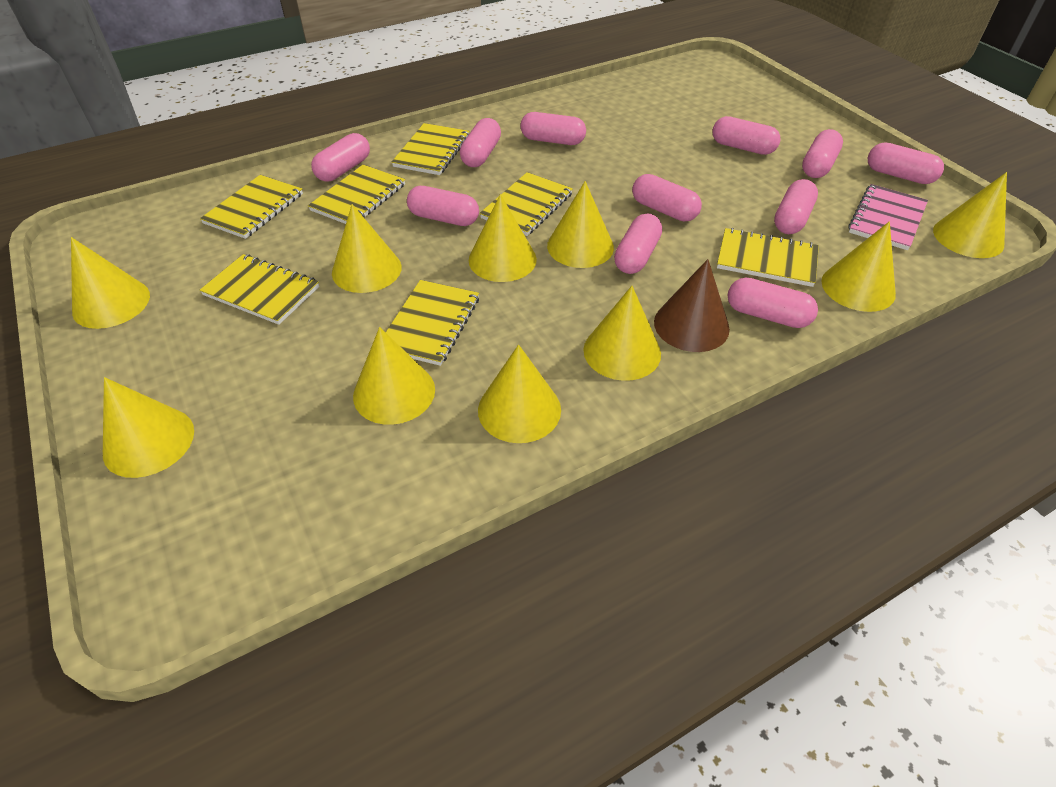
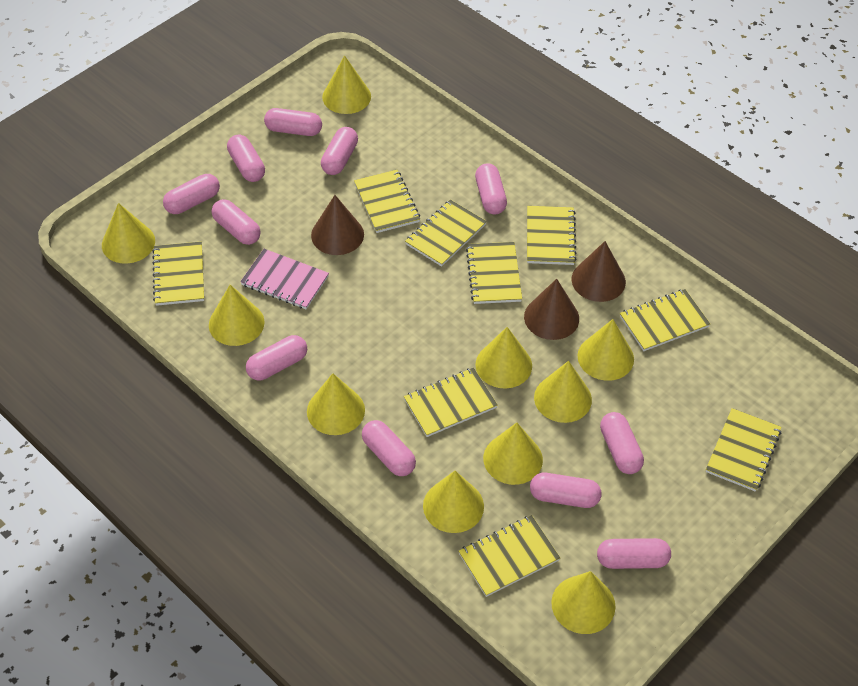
brown cone: [654,259,730,352] = 1 -> [311,195,364,255] [524,279,579,340] [571,241,626,302] = 3
yellow notebook: [200,175,303,239] [200,254,319,325] [308,165,405,224] [386,280,479,366] [392,123,469,175] [480,172,573,236] [717,228,819,287] = 7 -> [152,242,204,306] [354,170,420,233] [404,368,498,437] [405,199,487,267] [458,515,560,597] [466,242,522,304] [527,206,576,265] [620,289,710,351] [706,408,781,492] = 9

